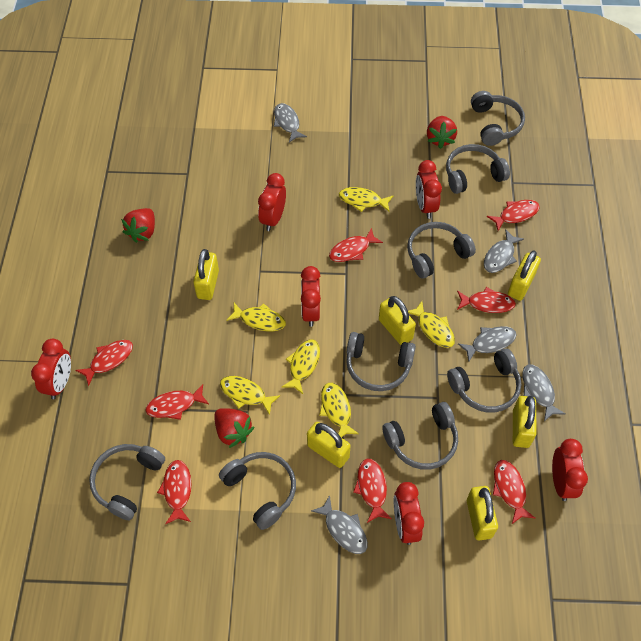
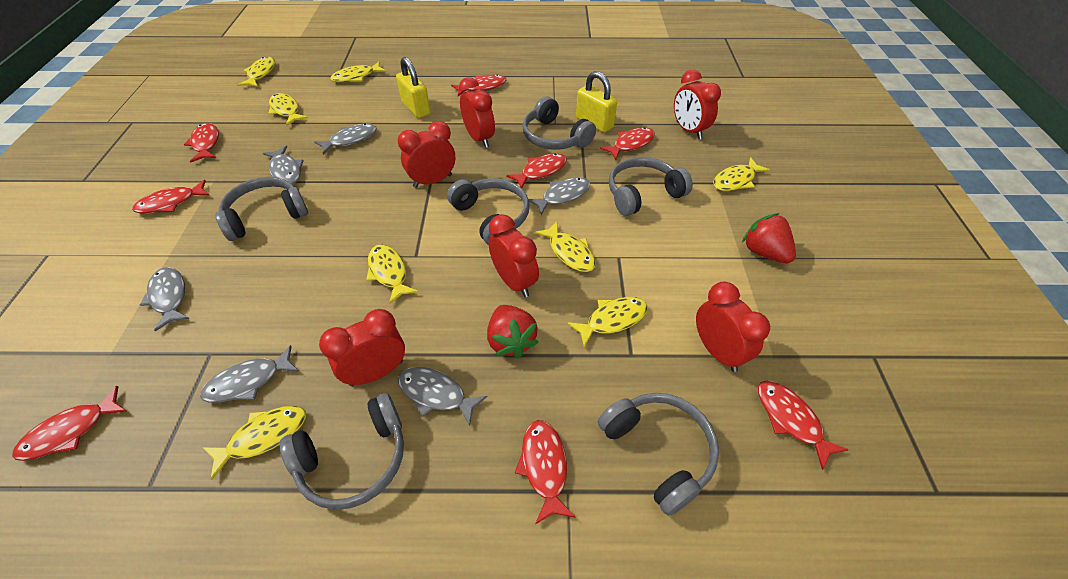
grey fish: [274,103,307,143] [311,495,368,554] [458,326,517,362] [484,229,524,273] [522,364,565,421] = 5 -> [140,267,190,332] [200,345,299,403] [263,145,304,184] [314,123,377,155] [398,367,488,426] [528,177,590,215] = 6
grey headphones: [89,444,165,520] [219,452,296,530] [346,332,416,391] [382,402,458,470] [407,222,476,278] [446,144,510,194] [447,348,521,413] [471,91,525,146] = 8 -> [215,177,308,241] [280,393,404,510] [447,178,529,245] [522,96,596,150] [598,393,719,516] [609,157,693,216] = 6
red strawberry: [121,208,155,243] [214,408,254,448] [427,116,457,149] = 3 -> [487,305,539,359] [742,213,796,263] = 2
yellow fish: [220,376,280,415] [226,303,286,331] [282,339,320,394] [319,383,359,437] [339,187,394,212] [408,301,455,348] = 6 -> [202,406,306,480] [238,57,275,87] [268,93,308,126] [331,62,386,82] [366,244,418,304] [535,221,596,272] [567,297,648,347] [713,157,770,191] = 8
yellow padlock: [193,249,219,300] [307,422,350,468] [379,296,416,345] [467,486,498,540] [508,250,541,301] [513,396,537,448] = 6 -> [396,57,431,118] [576,71,617,133] = 2

